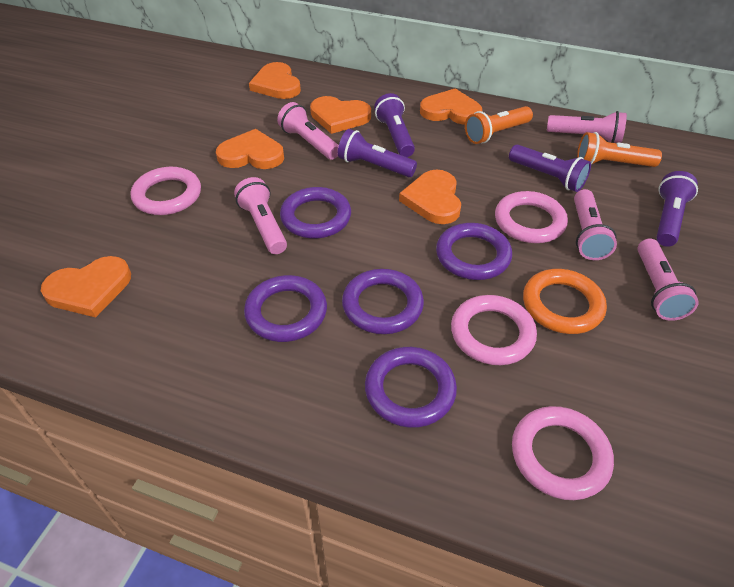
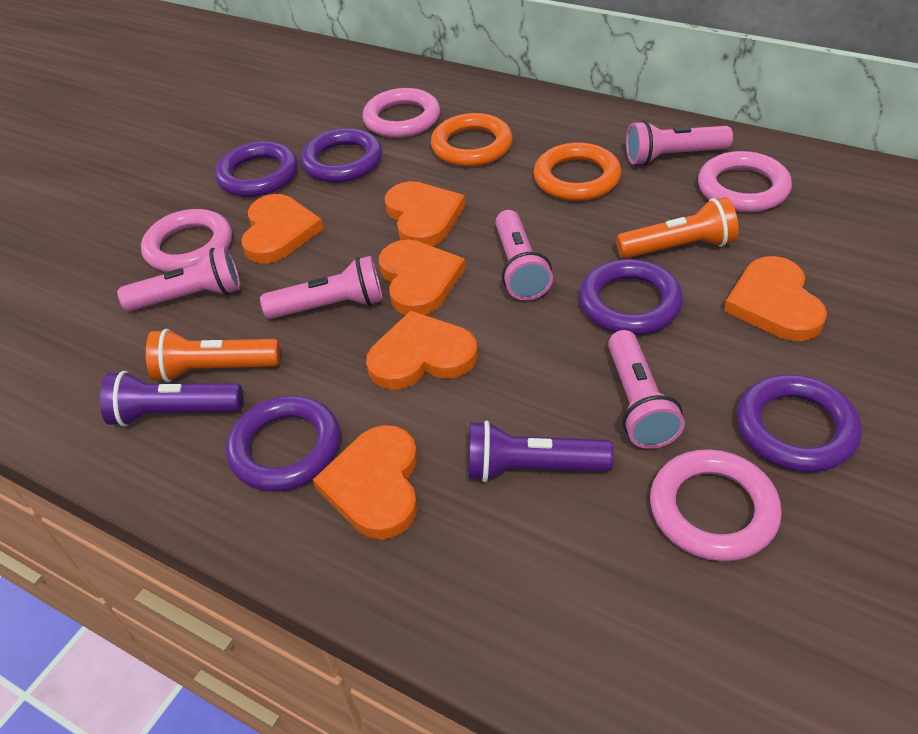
orange ring: [523,269,607,334] = 1 -> [431,113,513,167] [534,142,621,201] = 2
purple flashlight: [338,129,417,177] [374,93,415,157] [509,144,591,192] [656,171,698,247] = 4 -> [100,371,243,427] [468,421,614,482] = 2

